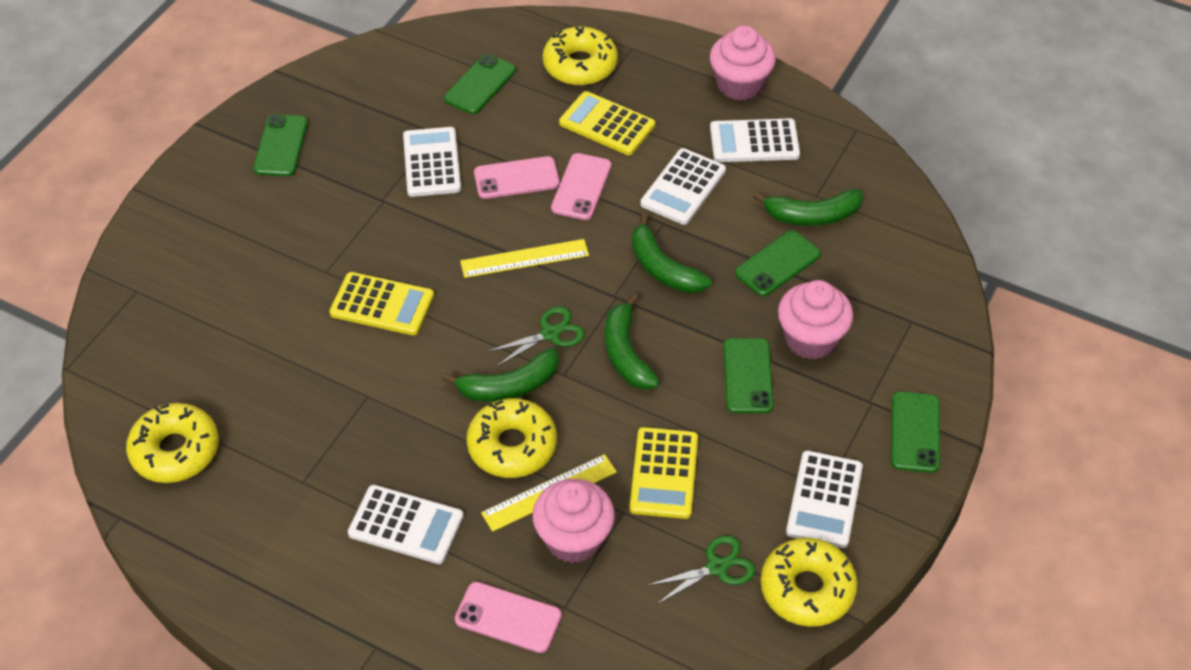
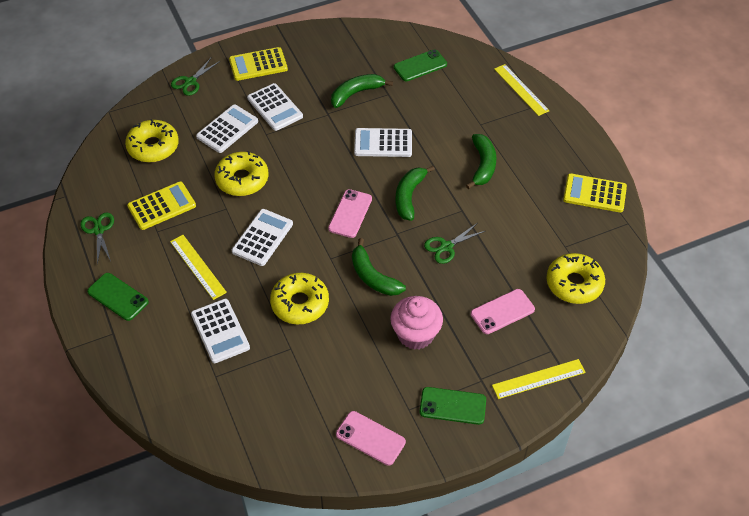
green phone: [253,114,308,176] [444,54,516,114] [723,338,774,413] [735,230,821,296] [891,391,940,473] = 5 -> [87,273,149,321] [394,50,447,81] [419,387,486,425] = 3
green scissors: [486,306,585,367] [646,535,755,604] = 2 -> [80,212,114,265] [171,58,220,96] [424,223,485,264] = 3
pink cupcake: [533,479,615,563] [709,26,776,101] [778,280,853,359] = 3 -> [390,296,443,350] = 1
yellow ruler: [460,239,589,278] [481,454,617,532] = 2 -> [170,235,227,300] [492,359,586,399] [494,64,550,116] = 3

